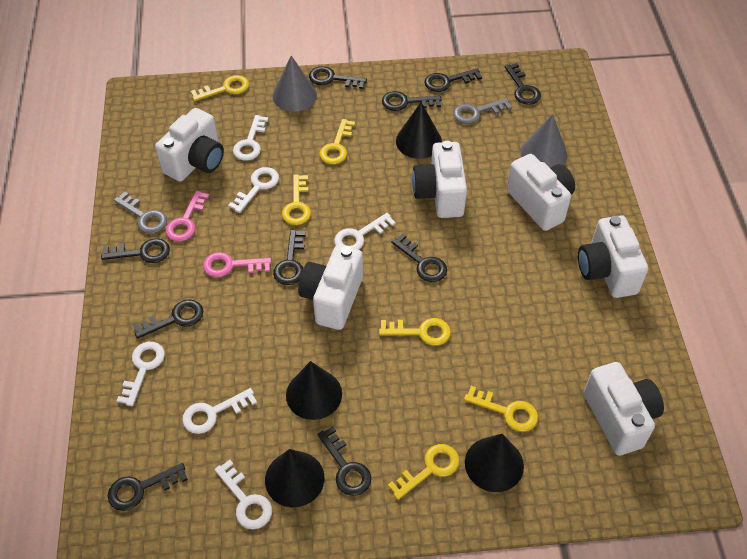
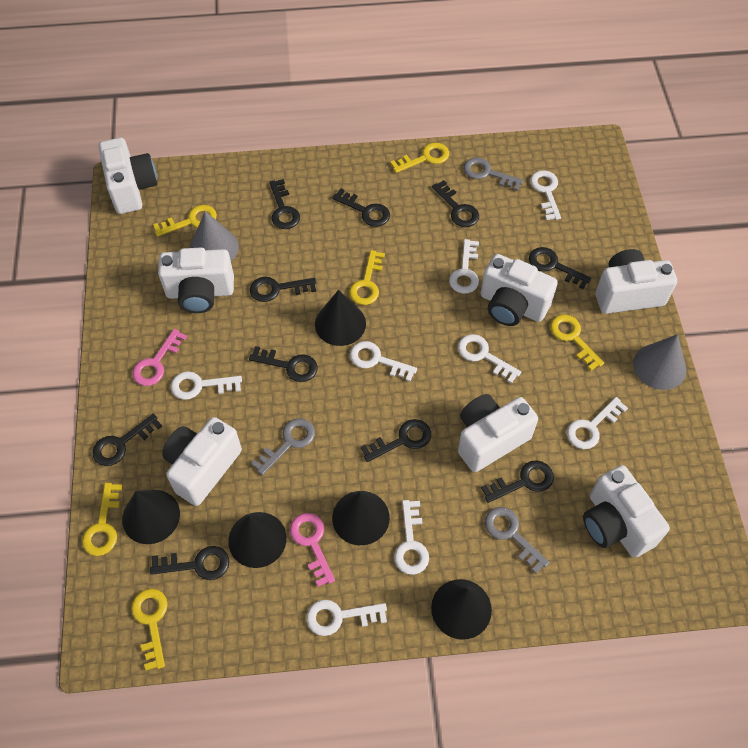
black cone: [265,449,324,507] [286,361,342,420] [396,102,442,159] [465,434,524,492] = 4 -> [122,490,180,544] [228,512,287,568] [315,290,366,346] [332,491,390,545] [431,579,492,639] = 5
grey key: [114,192,167,234] [453,98,512,124] = 2 -> [251,418,315,475] [463,158,524,191] [485,507,549,573] = 3
white camera: [155,108,224,181] [298,245,363,330] [412,141,467,218] [507,154,575,231] [578,215,648,298] [584,362,664,456] = 6 -> [99,138,158,214] [158,248,234,313] [162,417,242,506] [458,394,538,472] [480,254,558,326] [583,465,670,558] [595,249,677,314] = 7
white key: [117,342,165,406] [182,388,257,434] [214,460,272,529] [228,167,279,213] [233,115,269,161] [334,213,396,250] = 6 -> [171,371,242,400] [306,600,387,636] [350,341,417,382] [394,500,429,575] [449,239,479,294] [458,334,521,384] [530,170,561,220] [567,397,628,449] = 8

